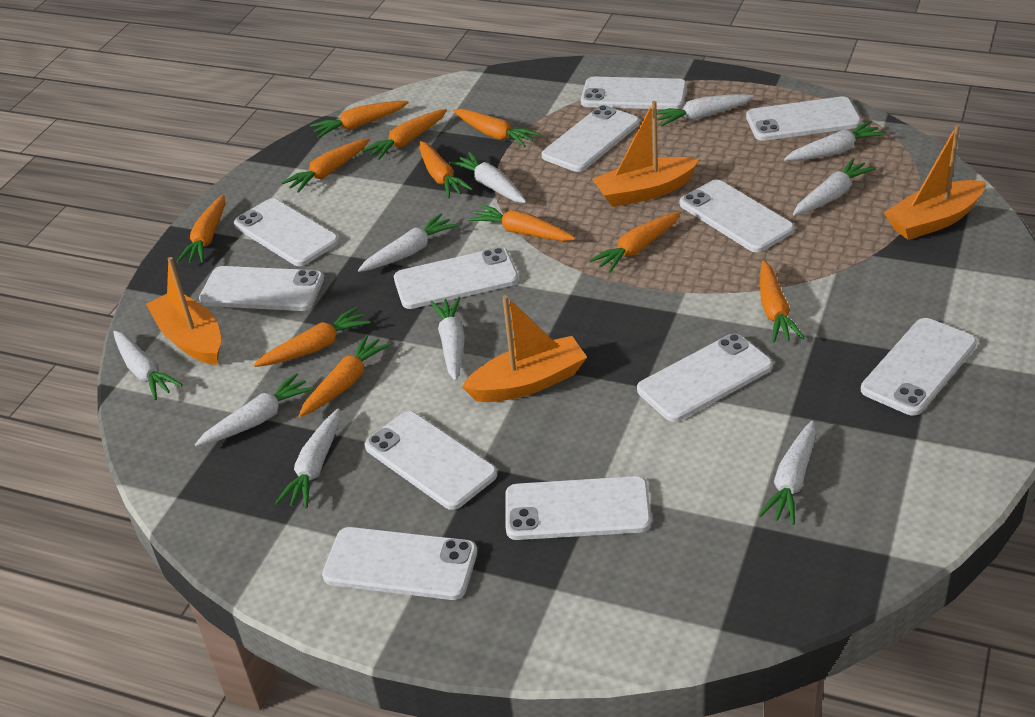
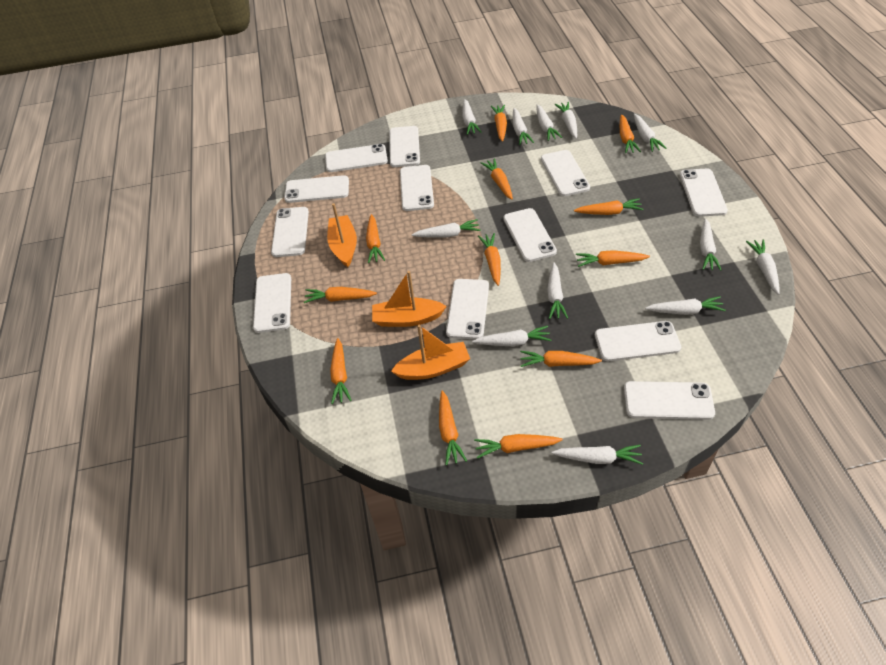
orange boat: [146,257,221,365] [462,295,587,402] [592,101,699,207] [883,125,986,240] = 4 -> [327,203,357,267] [372,271,447,327] [391,325,470,380] = 3
orange carrot: [176,195,225,263] [254,307,371,367] [281,138,369,193] [299,334,391,417] [310,101,409,138] [362,109,447,160] [419,141,473,198] [453,109,540,147] [469,204,576,241] [589,212,681,273] [760,261,804,343] = 11 -> [304,287,377,303] [330,338,352,404] [366,214,385,263] [439,390,467,465] [474,434,562,459] [478,233,501,286] [481,158,513,200] [491,105,507,142] [520,351,602,367] [574,198,643,215] [576,250,650,267] [620,114,641,153] = 12
white carrot: [113,330,183,400] [195,373,314,447] [275,408,340,508] [358,213,458,272] [430,297,465,381] [449,152,526,203] [657,94,754,126] [758,421,816,525] [784,121,886,161] [793,158,876,215] = 10 -> [412,219,481,238] [462,99,481,135] [472,326,551,346] [513,108,534,145] [536,104,562,141] [547,262,568,319] [551,445,643,465] [555,102,577,139] [634,114,666,152] [645,296,726,315] [700,219,721,271] [746,239,780,295] = 12

